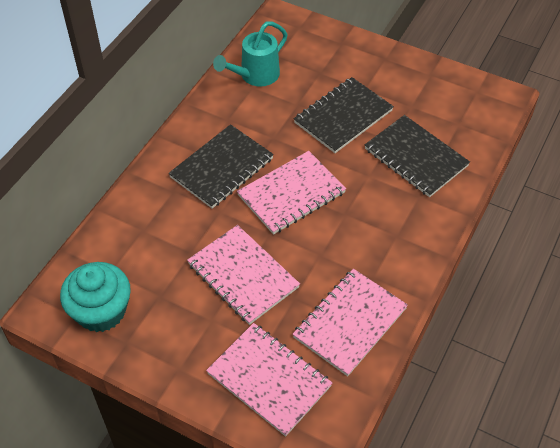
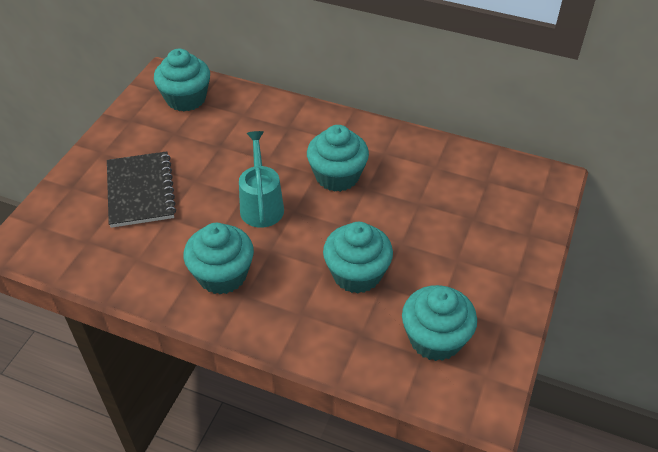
black notebook: [169,124,274,209] [294,77,394,153] [365,115,470,197] = 3 -> [107,151,176,228] = 1
pink notebook: [187,225,300,325] [206,323,332,437] [237,151,346,235] [293,269,408,376] = 4 -> none = 0
turquoise cupcake: [60,262,131,332] = 1 -> [154,49,210,111] [184,223,254,295] [307,125,369,192] [323,222,393,293] [402,285,477,361] = 5

